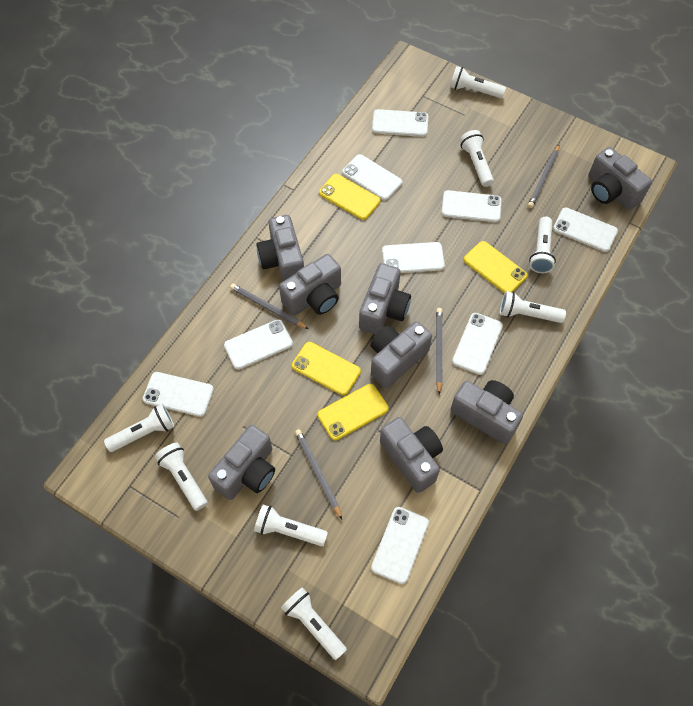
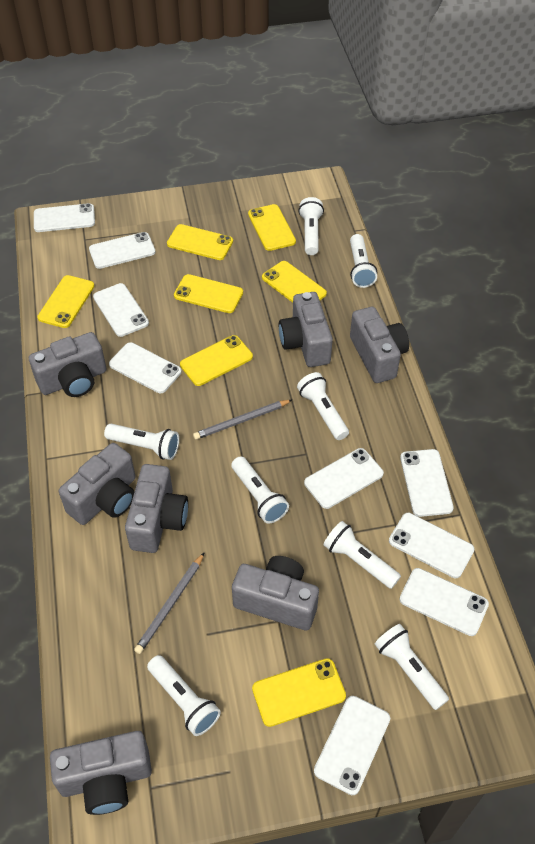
grey camera: [208,425,275,500] [256,215,304,281] [279,254,341,316] [359,263,411,335] [370,321,432,388] [380,417,443,493] [450,380,523,444] [588,147,652,210] = 8 -> [29,332,106,397] [50,731,152,815] [59,443,136,525] [125,464,188,553] [232,556,319,631] [279,292,333,367] [350,307,409,383] = 7
grey pencil: [230,283,308,329] [295,429,342,519] [436,308,443,395] [528,144,560,208] = 4 -> [134,552,205,654] [193,400,292,440] = 2
yellow phone: [292,342,361,396] [318,384,389,440] [319,174,380,220] [464,241,528,293] = 4 -> [37,275,95,328] [167,224,233,260] [174,274,243,313] [180,335,253,386] [248,204,296,251] [252,658,346,727] [262,261,327,303] = 7

